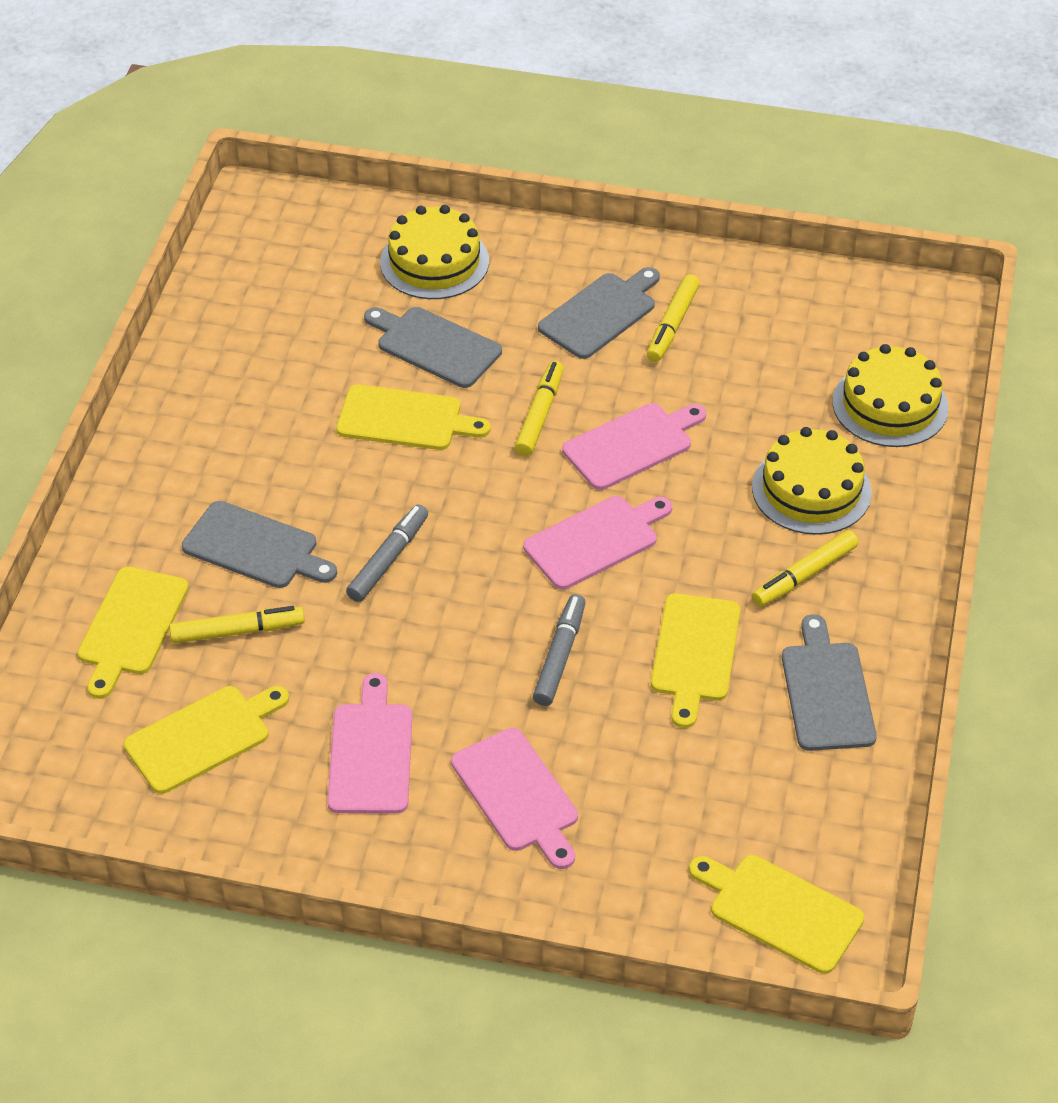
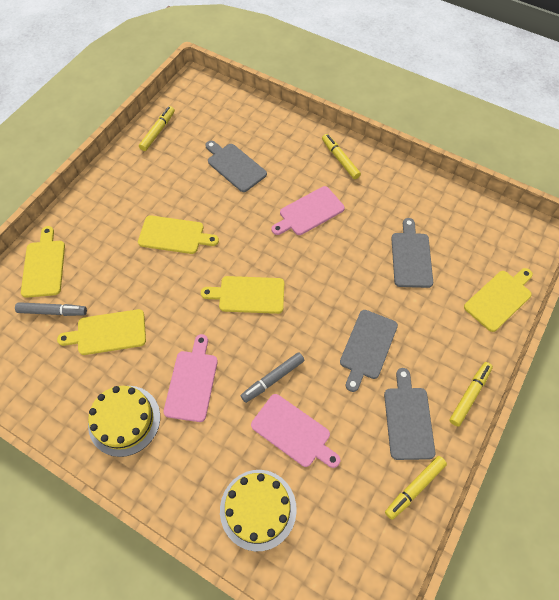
pink cutting board: [327,673,412,814] [451,728,578,869] [523,496,672,589] [562,403,706,490] = 4 -> [163,334,218,422] [251,394,340,468] [272,186,345,235] = 3
yellow cake: [380,205,489,299] [752,427,872,535] [833,344,948,447] = 3 -> [88,386,160,457] [220,470,297,551] = 2

